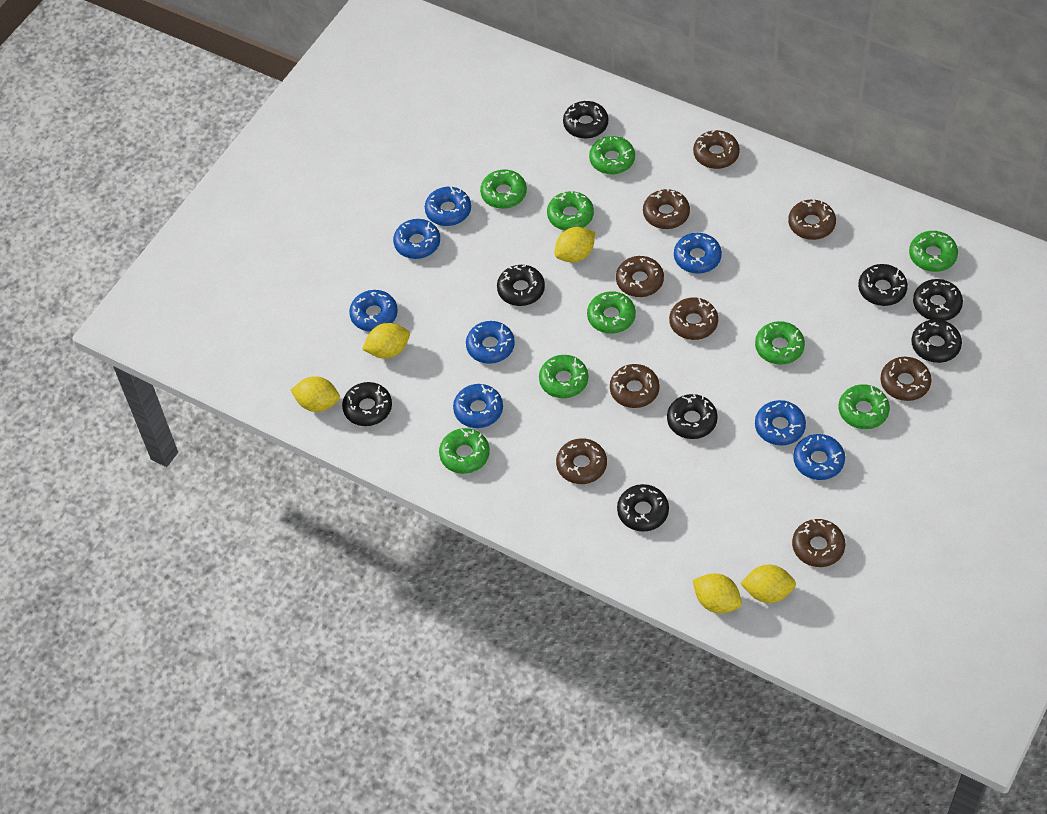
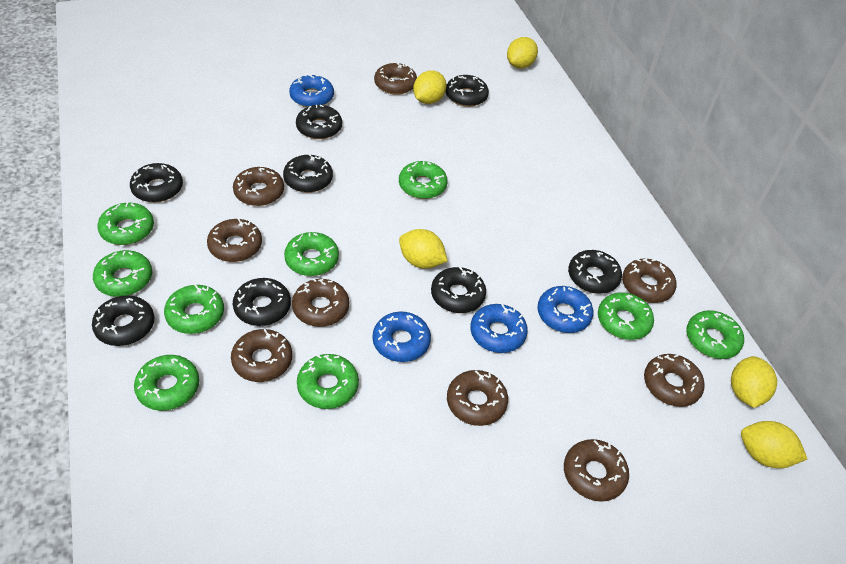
blue donut: [349,290,398,332] [393,219,440,259] [425,186,471,226] [453,384,503,428] [466,321,515,364] [674,233,722,274] [755,400,806,446] [793,434,845,480] = 8 -> [289,74,334,107] [373,311,431,362] [470,304,528,353] [537,286,593,333] = 4

